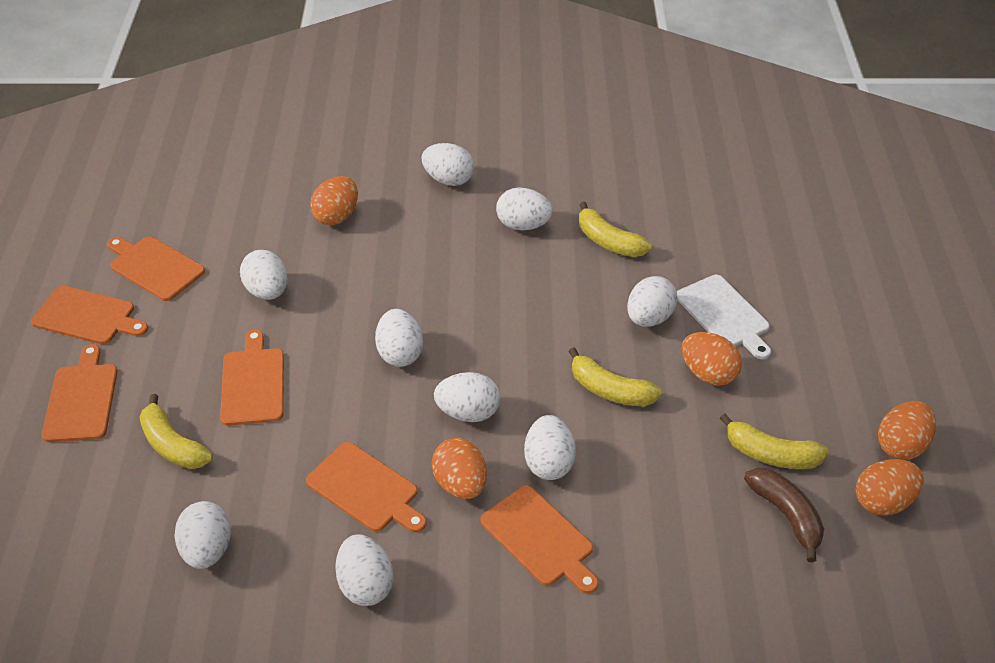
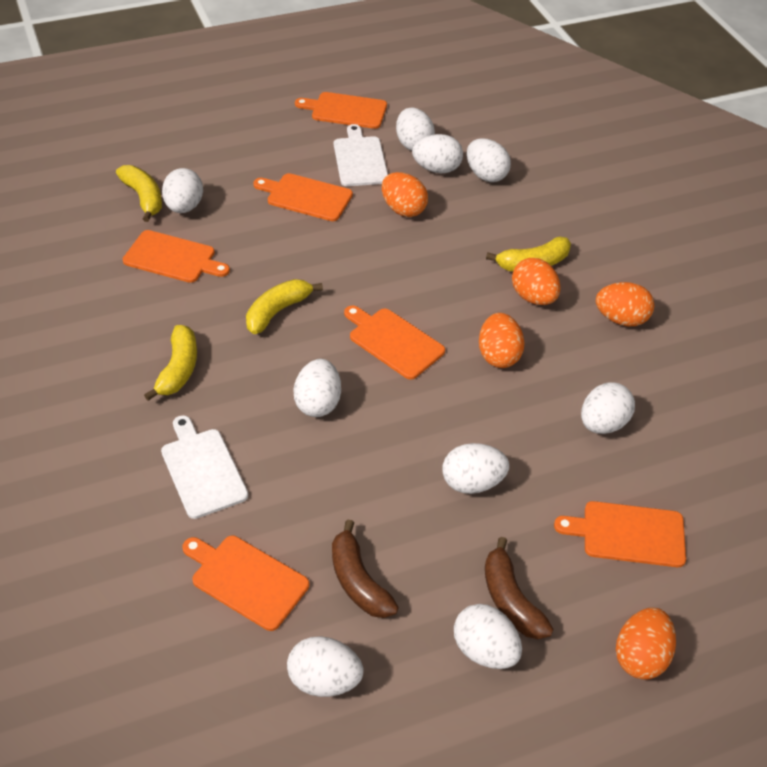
brown banana: [744,468,824,562] = 1 -> [332,520,399,618] [485,537,554,639] = 2
white cutting board: [677,275,771,359] = 1 -> [161,415,248,519] [334,124,388,186] = 2

